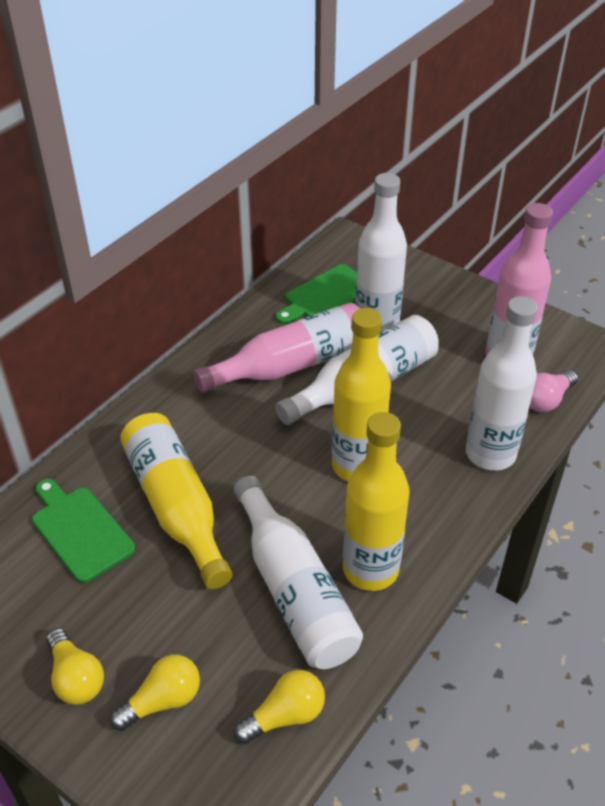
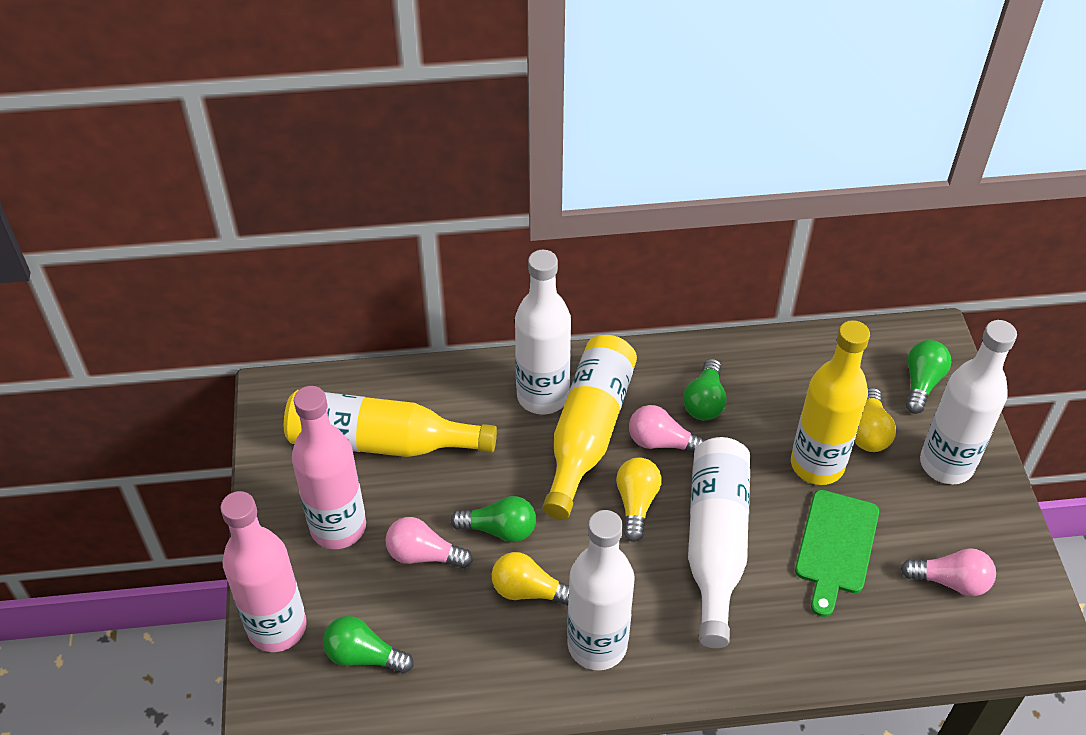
green cutting board: [32,479,135,583] [276,264,357,324] = 2 -> [795,490,879,617] = 1
green light bulb: none = 0 -> [323,616,414,674] [450,496,536,542] [683,359,727,421] [906,340,951,414] = 4
pink light bulb: [529,370,578,412] = 1 -> [385,517,473,568] [629,405,707,454] [901,548,996,596] = 3

